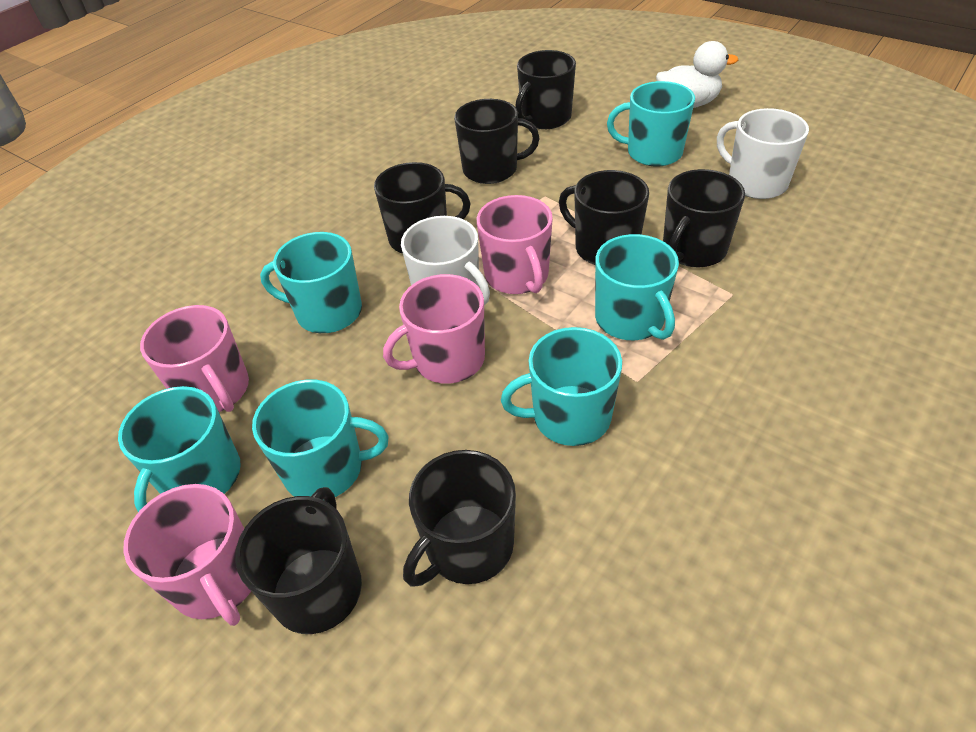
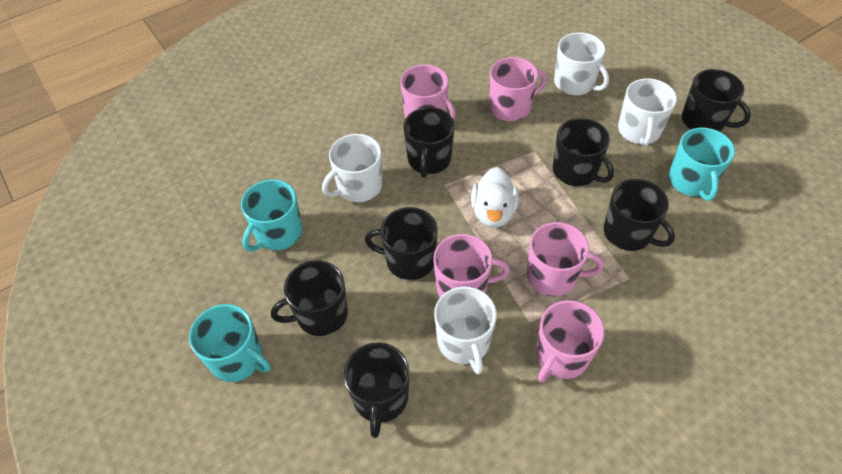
pink mug: [123,484,251,626] [140,305,249,412] [383,274,485,384] [477,195,553,294] = 4 -> [400,64,456,121] [433,234,510,297] [489,57,547,121] [527,222,604,296] [536,300,605,382] = 5
turquoise mug: [118,386,241,512] [252,379,389,500] [260,232,362,333] [501,327,622,446] [595,234,679,340] [607,81,695,167] = 6 -> [189,304,271,382] [241,179,302,252] [669,128,735,201] = 3
white mug: [401,216,490,305] [717,108,809,199] = 2 -> [322,134,382,202] [434,286,497,374] [554,32,609,95] [618,78,677,147] = 4

